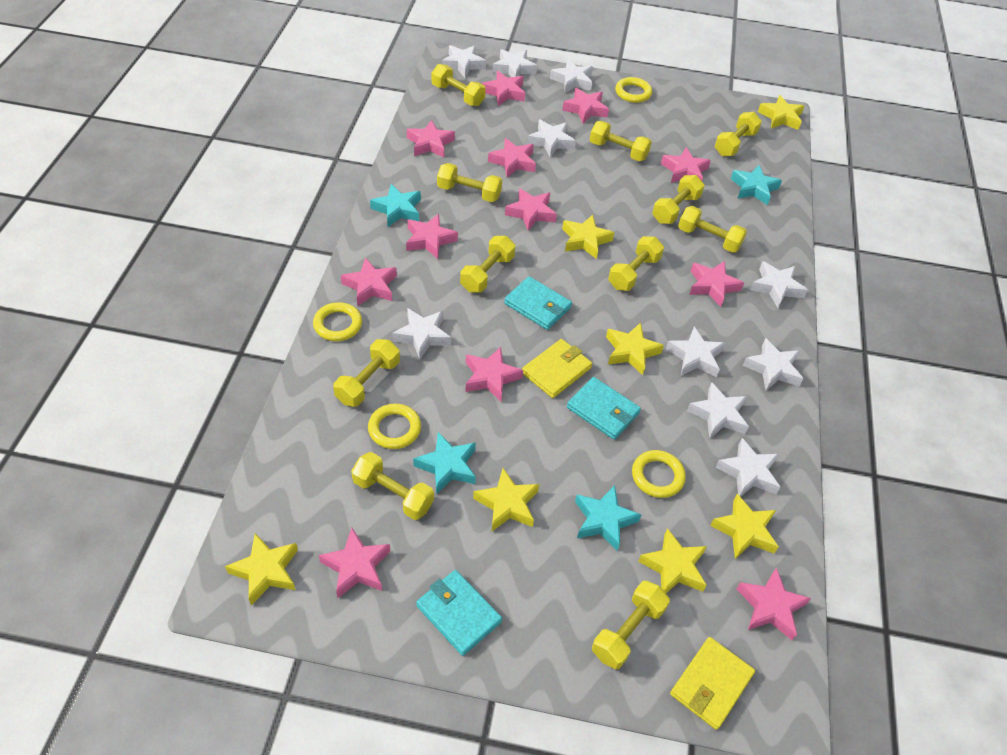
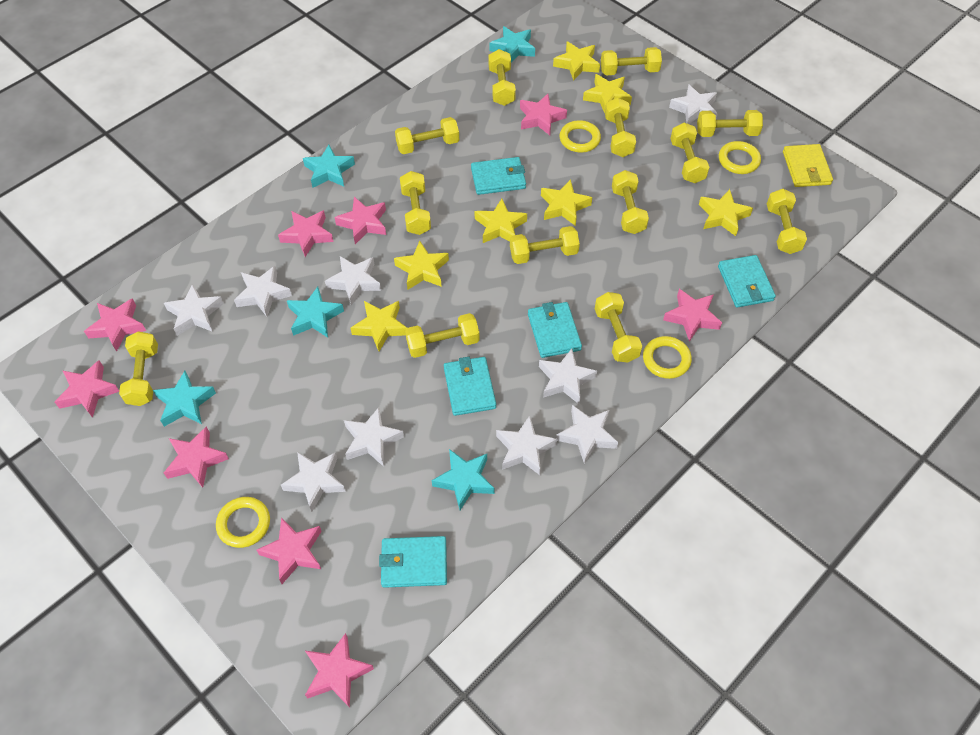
pink star: [319,528,390,598] [341,257,397,306] [406,214,458,259] [407,120,455,158] [465,347,523,401] [481,71,525,106] [488,138,536,177] [505,188,557,231] [562,88,609,123] [661,147,711,183] [689,261,744,307] [737,568,811,640] = 12 -> [55,360,119,418] [84,298,146,352] [164,427,229,488] [257,517,322,584] [278,210,334,257] [305,633,374,708] [334,197,386,244] [520,94,567,135] [663,289,722,342] = 9
turquoise star: [370,184,421,227] [413,432,476,495] [575,485,641,551] [731,165,782,205] = 4 -> [153,371,216,427] [287,287,344,337] [303,145,355,188] [432,449,494,510] [490,26,535,63] = 5
turquoise wallet: [416,570,502,656] [504,276,572,330] [567,377,641,440] = 3 -> [379,536,447,588] [444,357,496,416] [471,157,526,195] [528,302,582,358] [718,255,776,308] = 5
white star: [392,308,451,359] [442,45,486,78] [492,49,537,77] [527,120,576,157] [550,59,593,93] [666,326,725,377] [687,383,749,439] [715,438,780,497] [743,338,804,390] [750,261,808,308] = 10 -> [164,284,224,336] [234,266,292,317] [281,452,346,512] [325,256,381,305] [344,407,404,467] [496,415,557,475] [539,349,597,404] [556,405,618,464] [669,84,718,124] = 9
yellow dumbbell: [333,339,400,407] [351,452,434,520] [431,64,486,106] [437,163,502,202] [460,236,515,293] [590,121,652,161] [592,581,670,670] [608,236,664,291] [652,175,705,224] [678,206,747,253] [715,112,762,156] = 11 -> [119,331,158,406] [395,117,459,154] [400,171,431,235] [405,313,480,358] [489,49,516,106] [510,226,580,264] [595,292,642,362] [601,47,662,76] [605,98,636,157] [612,170,649,234] [670,123,710,183] [697,110,763,137] [767,189,807,254] = 13
yellow wallet: [522,339,592,398] [670,637,755,730] = 2 -> [783,144,833,187] = 1

